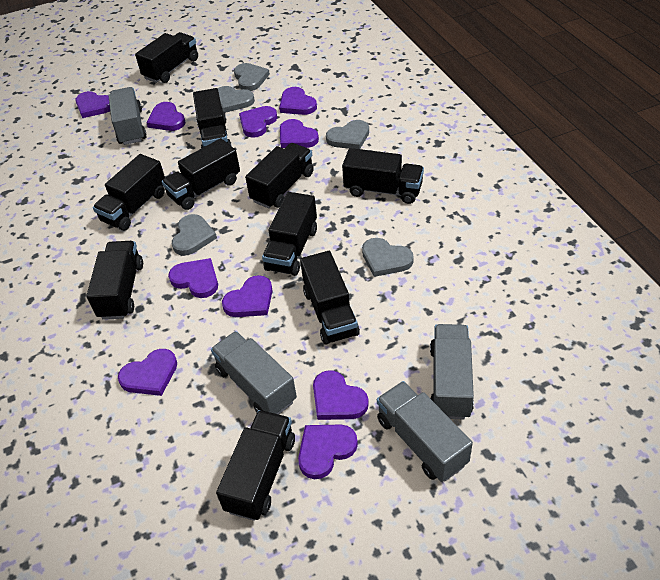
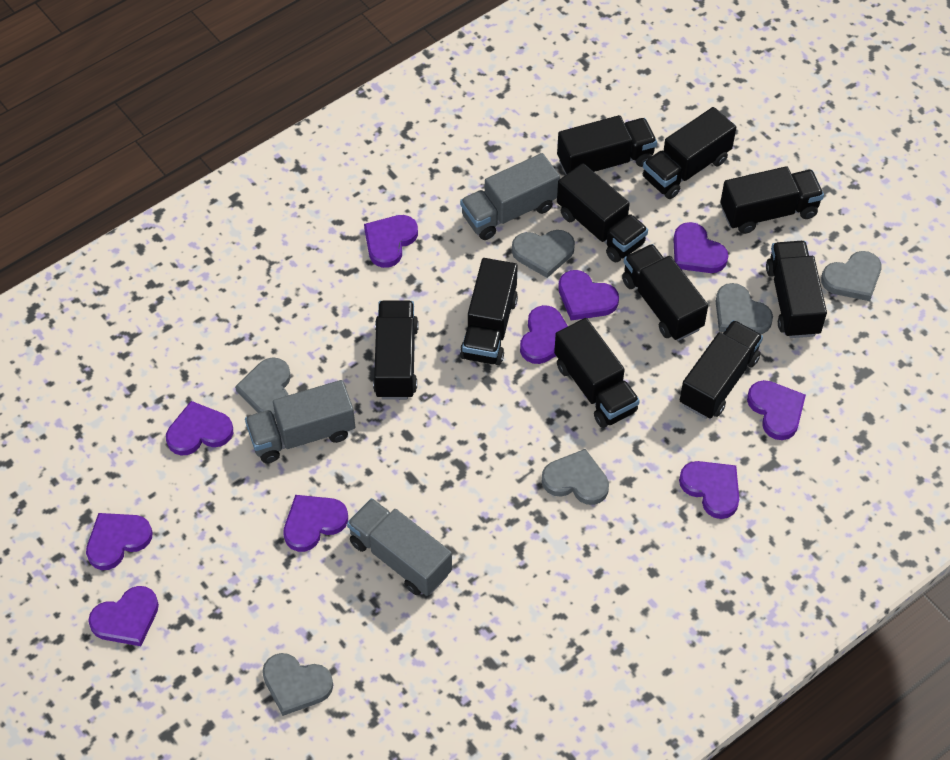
grey heart: [172,214,217,256] [218,86,255,113] [234,63,270,91] [326,120,369,149] [362,238,414,277] = 5 -> [235,357,291,418] [262,653,333,716] [512,230,575,278] [542,449,609,505] [716,283,773,334] [821,251,882,301] = 6
grey truck: [108,87,147,145] [211,331,297,414] [377,381,473,482] [430,324,474,419] = 4 -> [245,380,355,463] [347,498,452,596] [460,153,560,240] = 3

